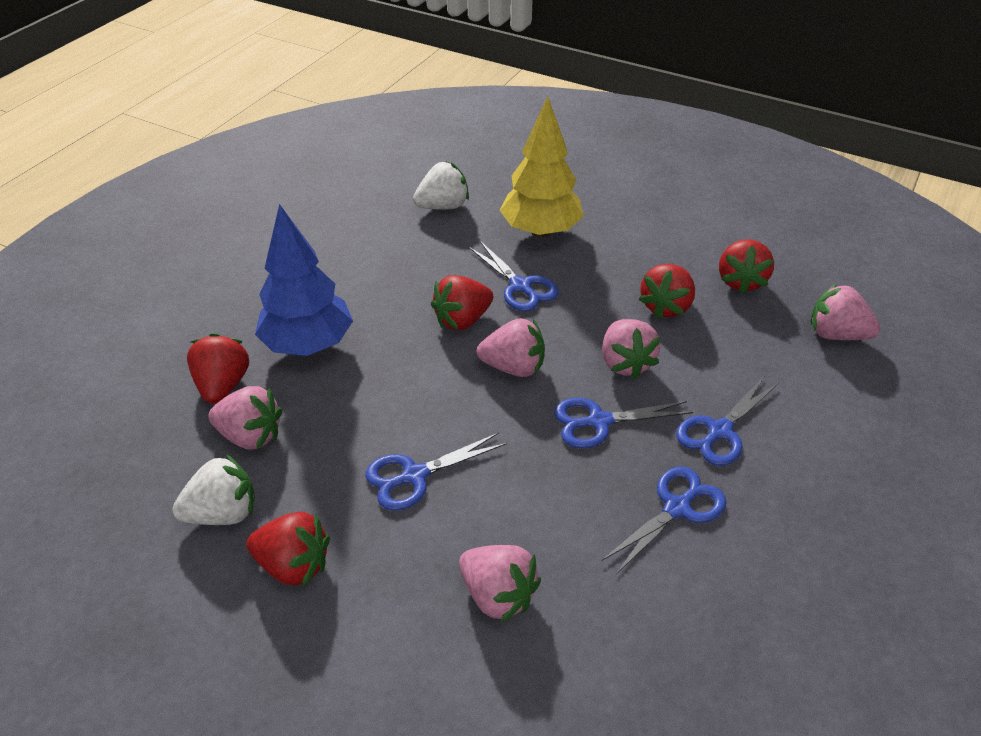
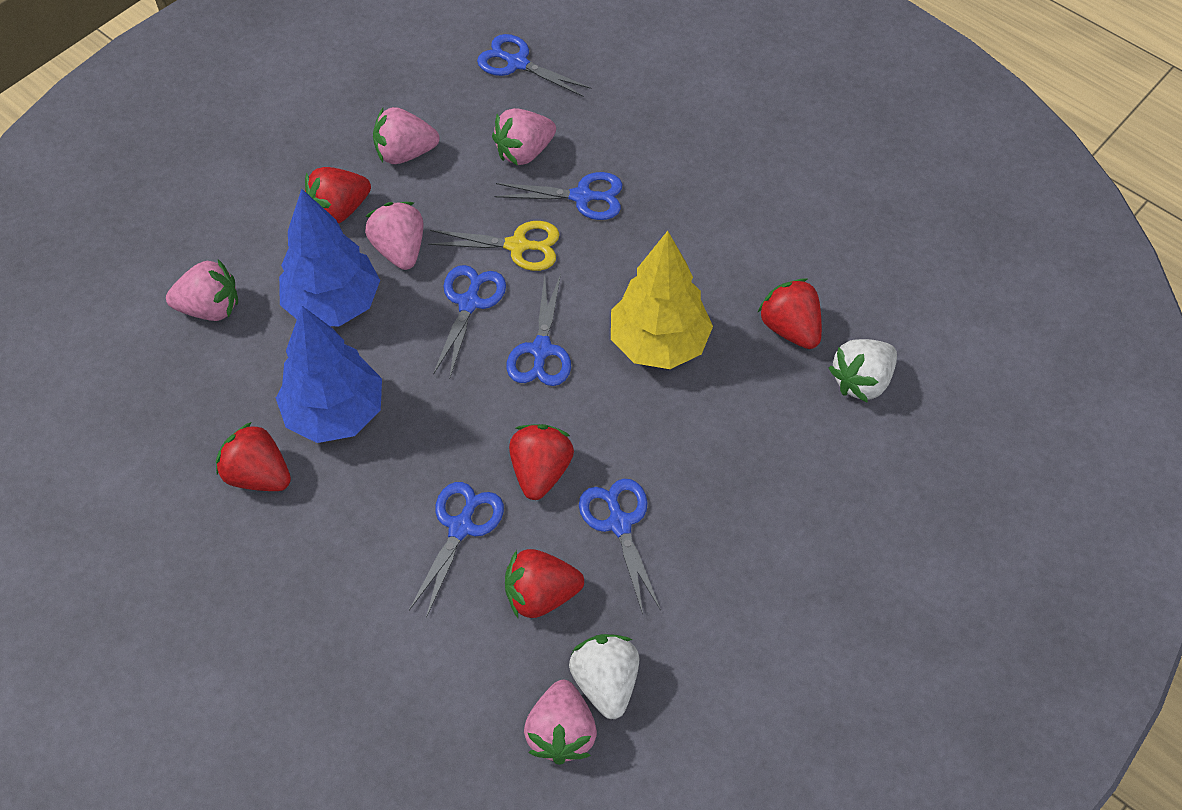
blue scissors: [366,433,507,511] [469,241,559,312] [554,398,693,448] [601,467,726,574] [676,377,779,466] = 5 -> [409,482,504,618] [433,265,506,377] [477,34,591,97] [494,172,623,220] [506,274,571,386] [579,479,661,614] = 6
blue tree: [255,204,353,356] = 1 -> [276,306,382,443] [279,189,380,326] = 2
yellow scissors: none = 0 -> [428,221,560,271] = 1

